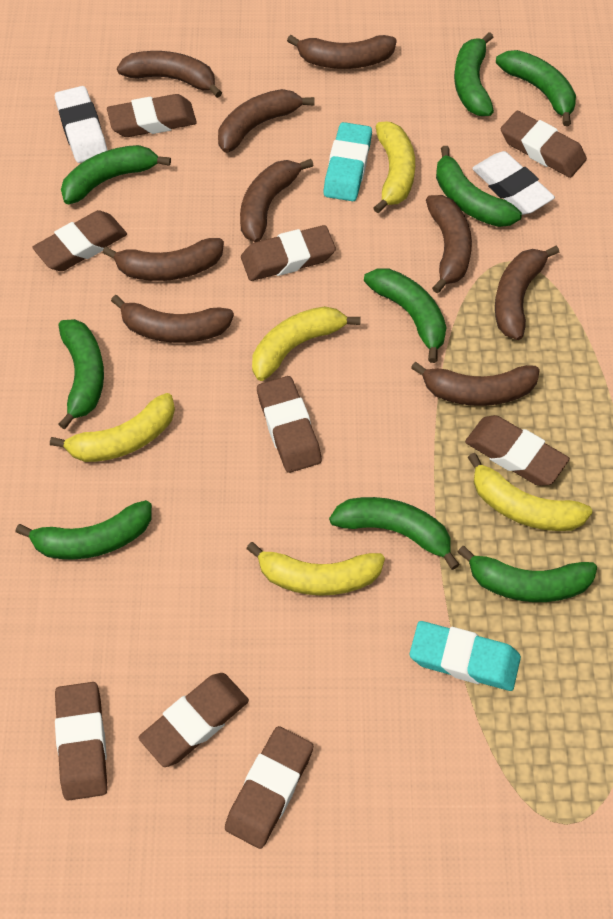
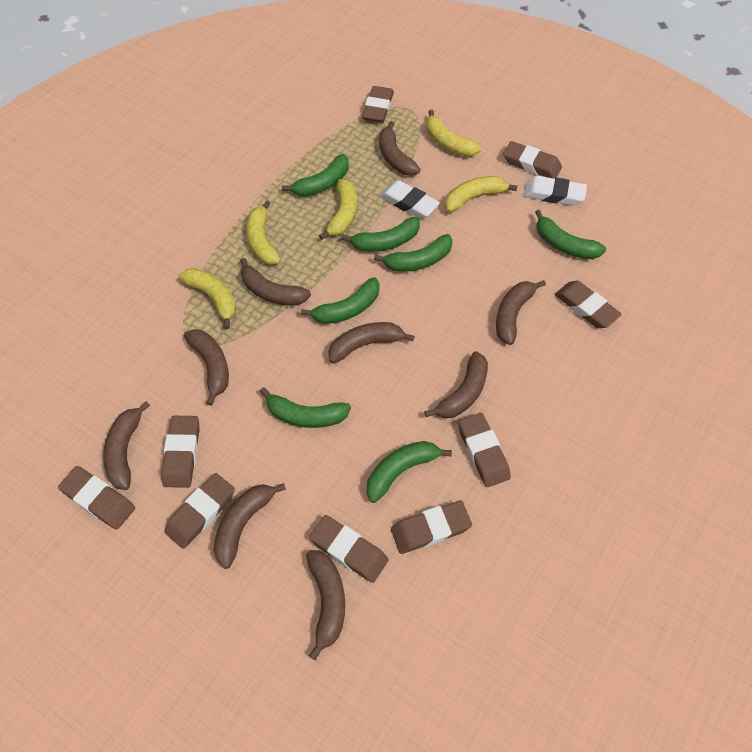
green banana: [16,500,152,560] [58,319,104,429] [61,145,171,204] [329,497,460,570] [364,268,446,363] [436,146,522,227] [454,32,494,116] [457,546,597,602] [496,50,576,126] = 9 -> [260,387,351,428] [282,154,349,197] [301,277,380,324] [341,217,420,252] [367,441,452,503] [374,234,453,272] [535,209,606,259] = 7
turquoise eraser: [323,122,372,201] [410,621,521,691] = 2 -> none = 0

